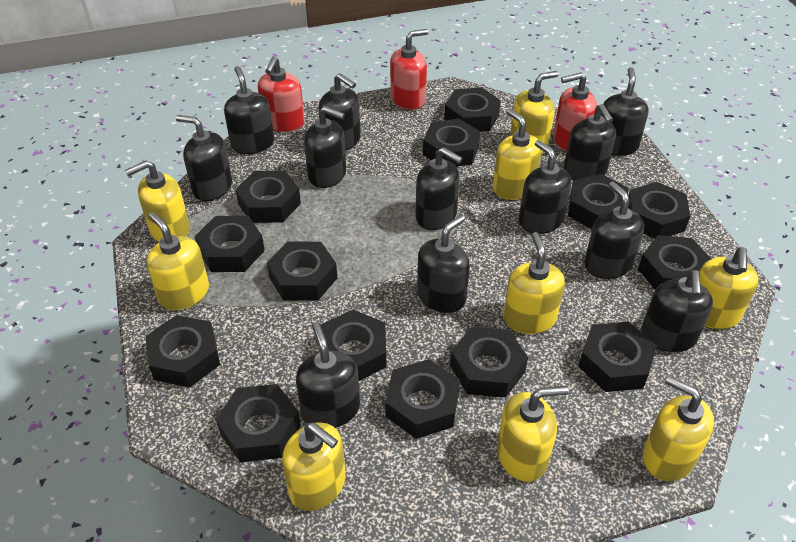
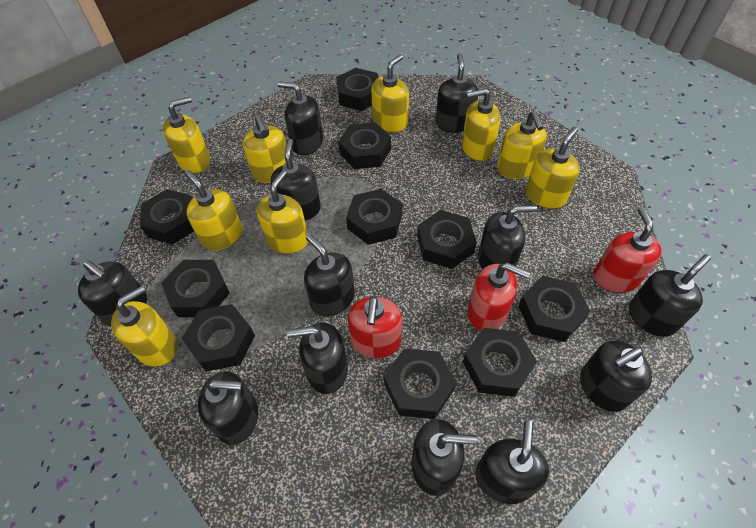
black nut: [145,315,220,388] [195,216,265,272] [216,384,301,462] [235,171,301,223] [267,242,337,301] [321,310,386,381] [385,359,460,439] [423,119,480,167] [444,87,501,132] [450,327,528,398] [568,174,628,229] [578,322,657,392] [628,182,690,239] [638,235,711,290] = 14 -> [140,189,194,245] [161,260,230,317] [182,304,255,371] [336,68,378,111] [338,122,391,169] [346,189,402,245] [384,349,456,419] [417,210,477,269] [463,328,537,397] [518,276,590,342] = 10

